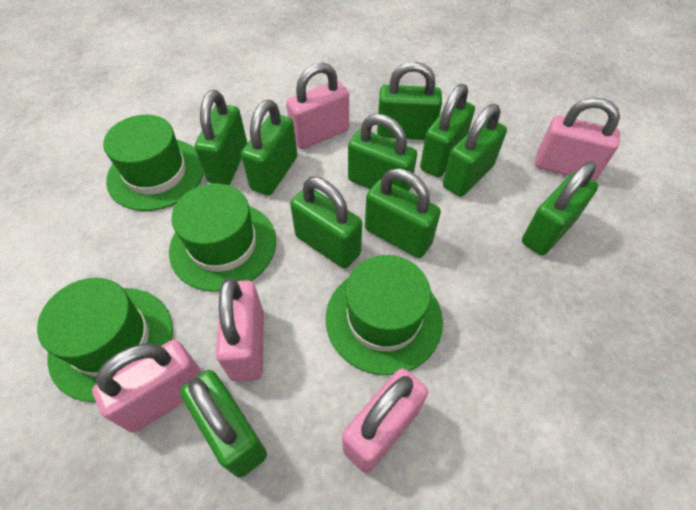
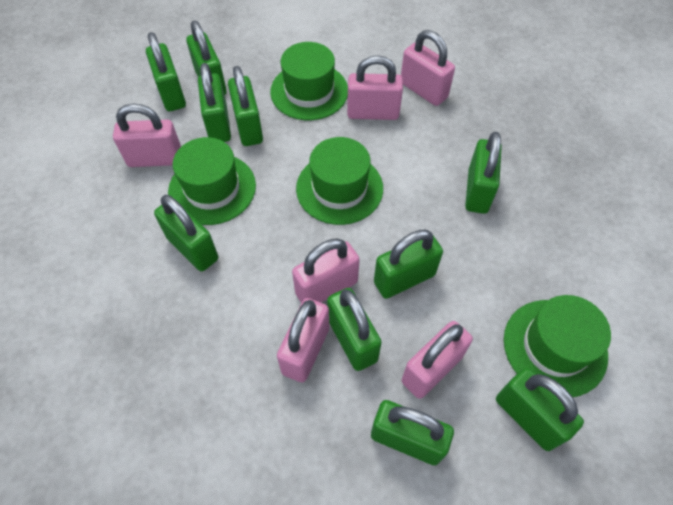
pink padlock: [92,340,202,433] [216,278,264,382] [286,63,349,149] [342,368,428,473] [535,98,620,181] = 5 -> [113,104,181,167] [277,298,329,383] [292,239,360,303] [347,55,403,120] [401,30,455,106] [402,321,473,399] = 6

